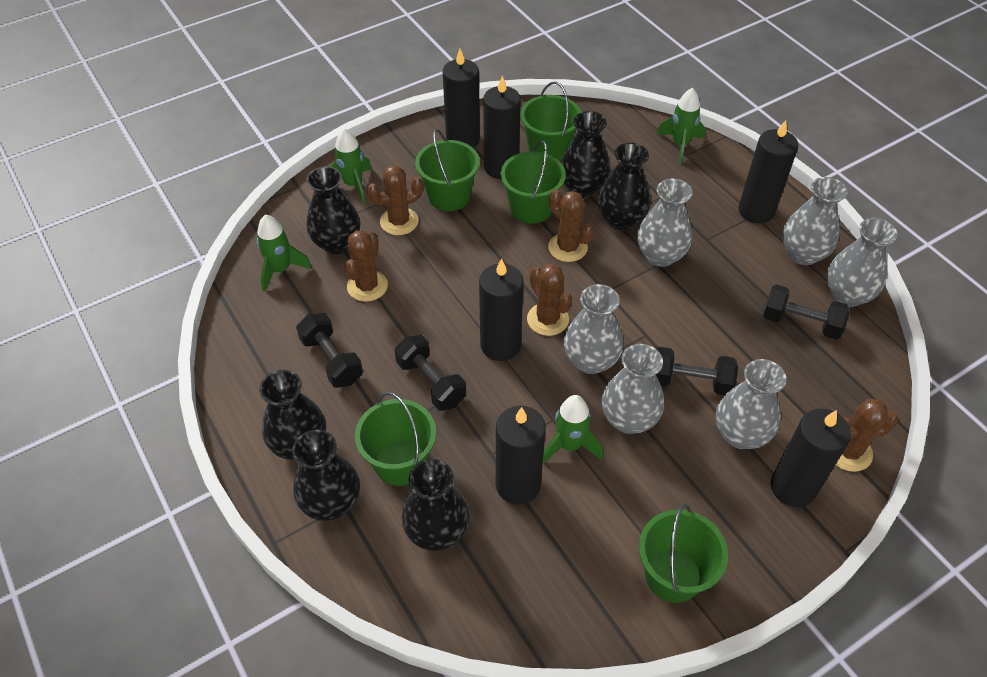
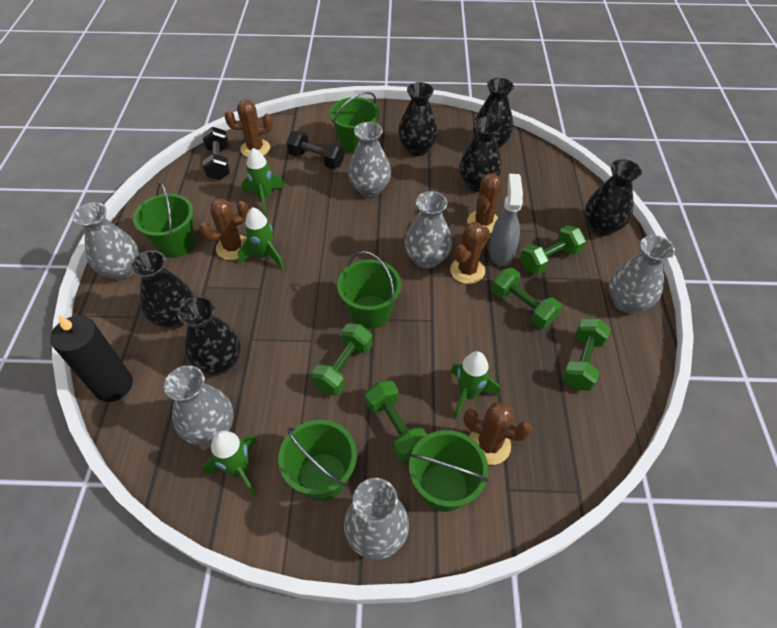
black candle: [443,49,480,148] [479,259,524,361] [483,76,521,179] [496,406,546,504] [738,120,798,224] [771,409,851,507] = 6 -> [50,315,133,402] = 1
black dumbbell: [296,313,363,388] [395,334,466,411] [656,347,738,395] [763,285,850,339] = 4 -> [203,127,230,180] [286,131,345,169] = 2
green dumbbell: none = 0 -> [311,323,373,396] [365,380,427,462] [492,268,562,329] [520,225,586,275] [562,318,611,391] = 5
grey spray bottle: none = 0 -> [489,174,523,266] = 1

